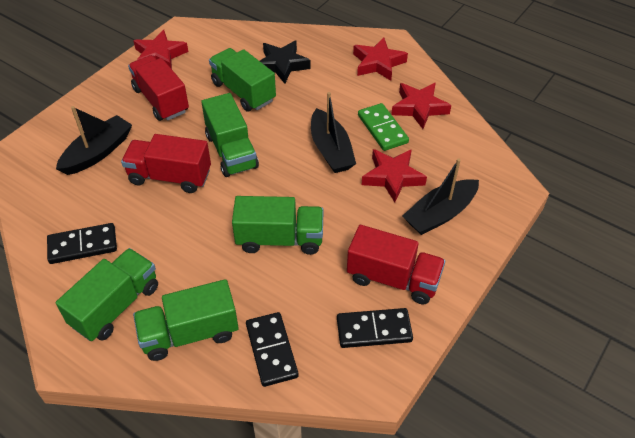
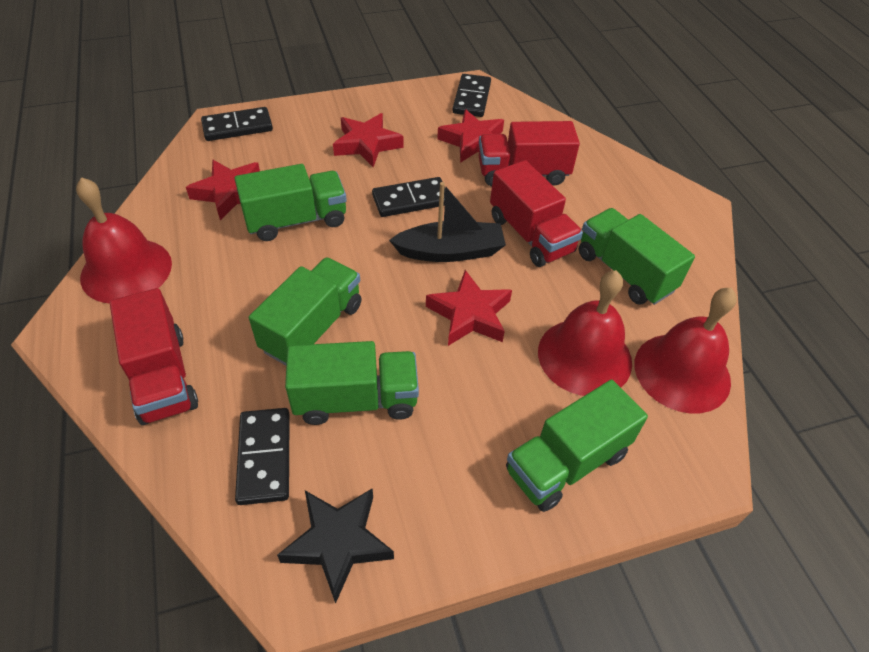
black boat: [56,106,132,175] [311,92,356,173] [402,159,479,235] = 3 -> [389,182,506,262] = 1
black domino: [47,223,117,264] [246,312,299,387] [337,308,413,348] = 3 -> [201,107,273,141] [235,408,290,505] [372,177,446,217] [452,74,491,117] = 4
green domino: [358,103,409,151] = 1 -> none = 0
red bell: none = 0 -> [76,177,172,303] [538,270,632,396] [634,288,737,413] = 3

